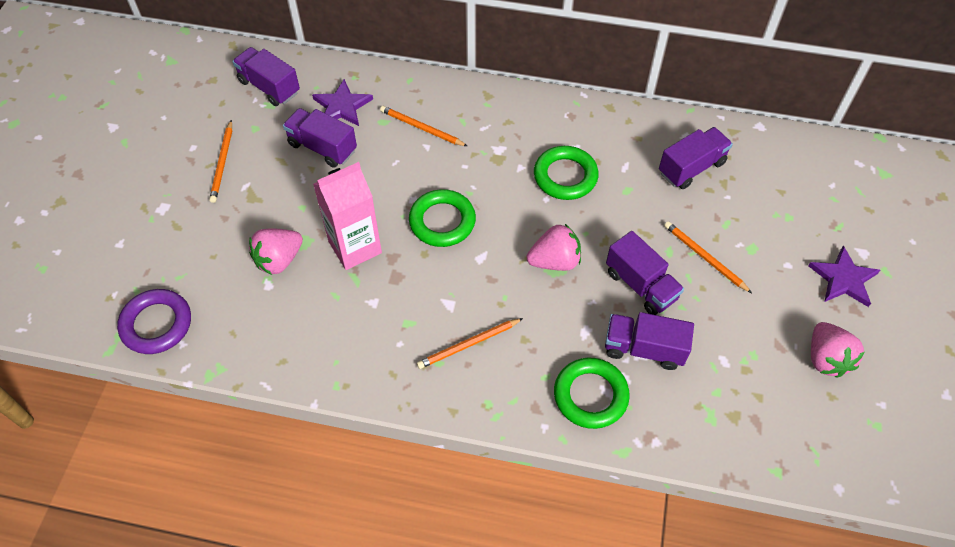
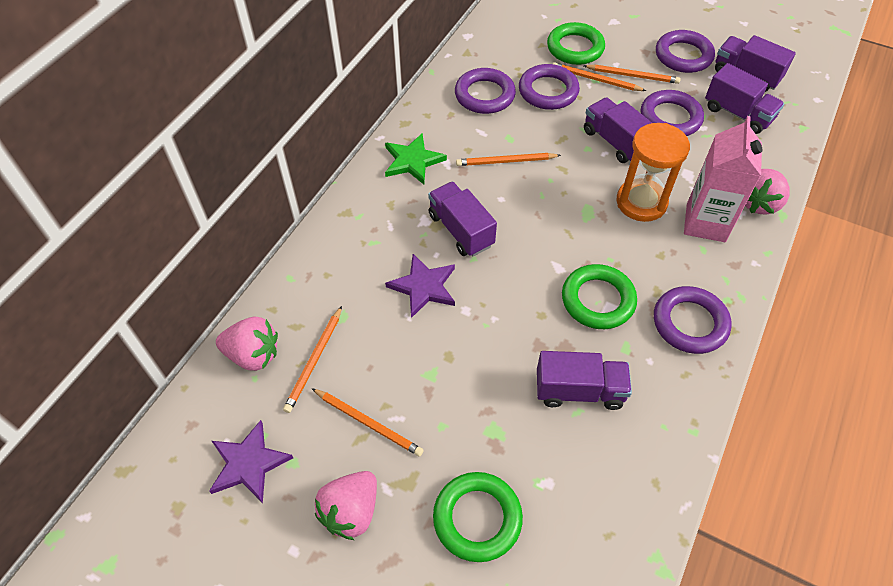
green star: none = 0 -> [385,134,447,184] = 1
orange hourglass: none = 0 -> [616,123,690,222] = 1
orange pencil: [209,120,232,203] [380,106,467,146] [417,318,523,369] [664,221,752,293] = 4 -> [283,306,342,413] [312,388,424,457] [456,153,561,166] [553,62,646,91] [584,65,681,84] = 5
purple ring: [117,289,191,354] = 1 -> [455,68,516,114] [519,64,580,110] [641,90,704,136] [654,286,732,354] [656,30,715,73] = 5

